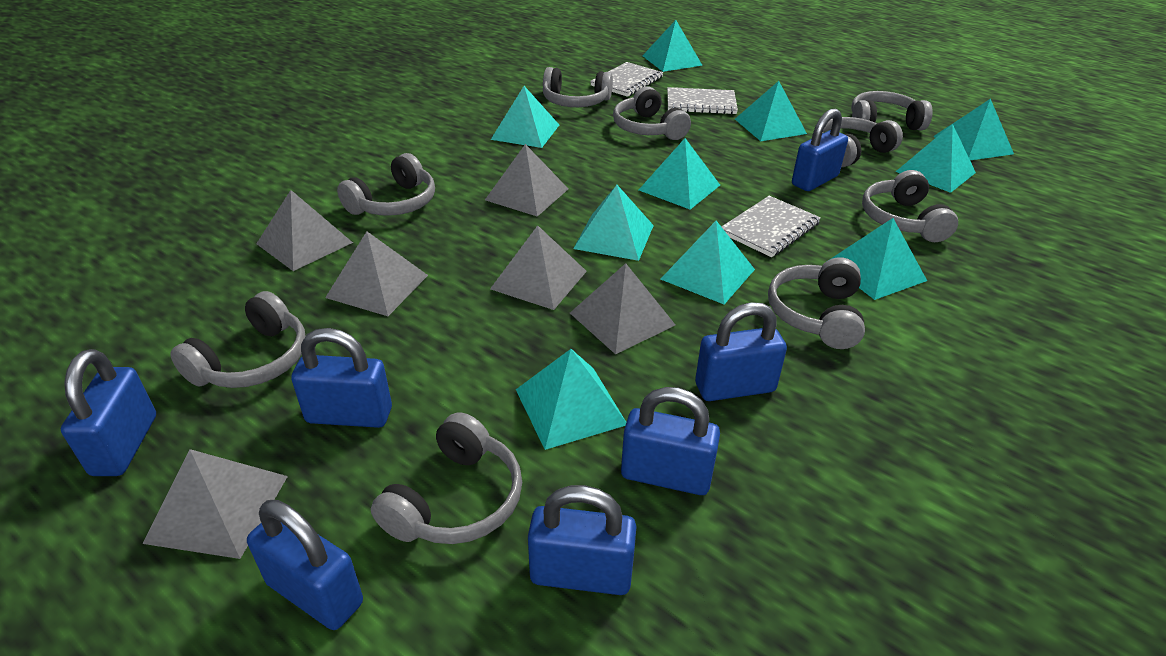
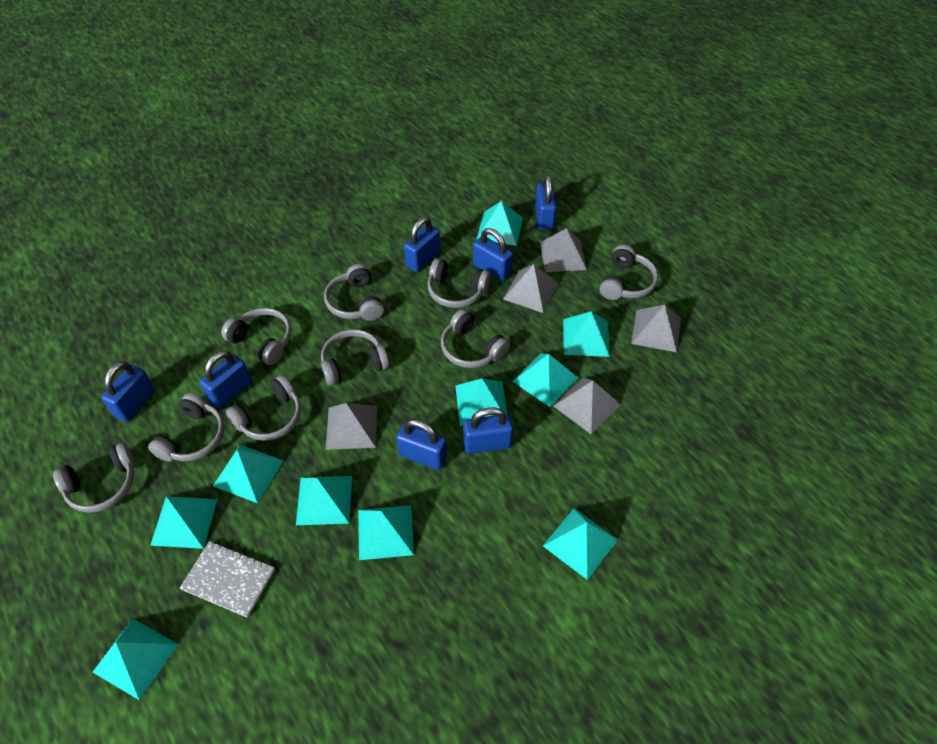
grey notebook: [590,62,663,97] [667,87,738,115] [721,196,821,257] = 3 -> [180,541,275,618] = 1
grey pyramid: [143,449,288,559] [256,190,353,271] [325,231,428,316] [485,144,568,217] [490,226,587,310] [570,263,675,354] = 6 -> [326,403,377,450] [503,264,559,313] [540,228,587,272] [554,378,621,435] [631,304,681,352] = 5

